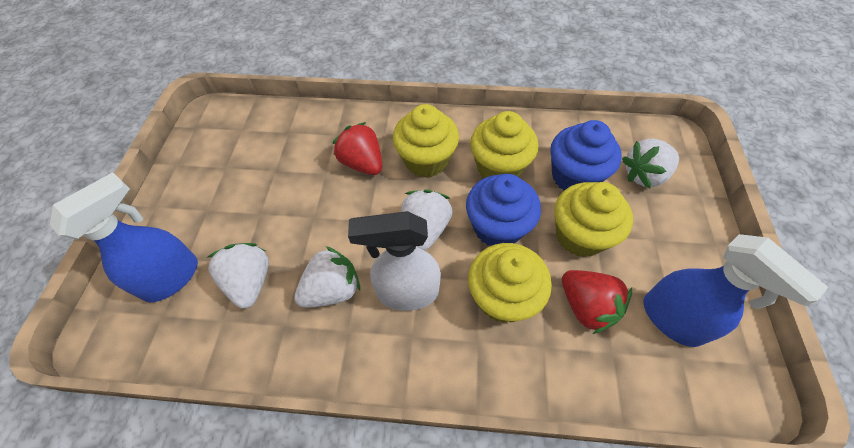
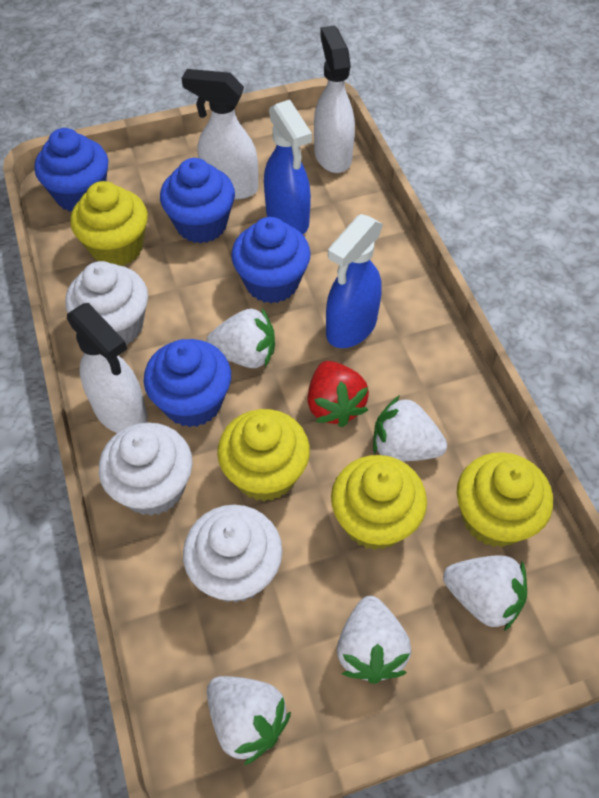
blue cupcake: [466,174,541,246] [550,120,622,191] = 2 -> [34,128,108,212] [144,339,231,427] [160,158,235,243] [231,217,311,303] = 4
red strawberry: [333,122,382,175] [562,270,632,334] = 2 -> [307,361,369,427] = 1
white cupcake: none = 0 -> [65,261,148,345] [99,423,192,516] [183,505,282,603] = 3
white spray bottle: [348,211,441,311] = 1 -> [67,303,148,433] [181,69,258,199] [314,25,355,173] = 3
white strawberry: [207,243,269,309] [294,246,360,308] [401,190,453,250] [622,139,679,189] = 4 -> [206,308,275,368] [207,676,291,765] [337,596,411,684] [373,395,447,461] [443,555,527,631] = 5

